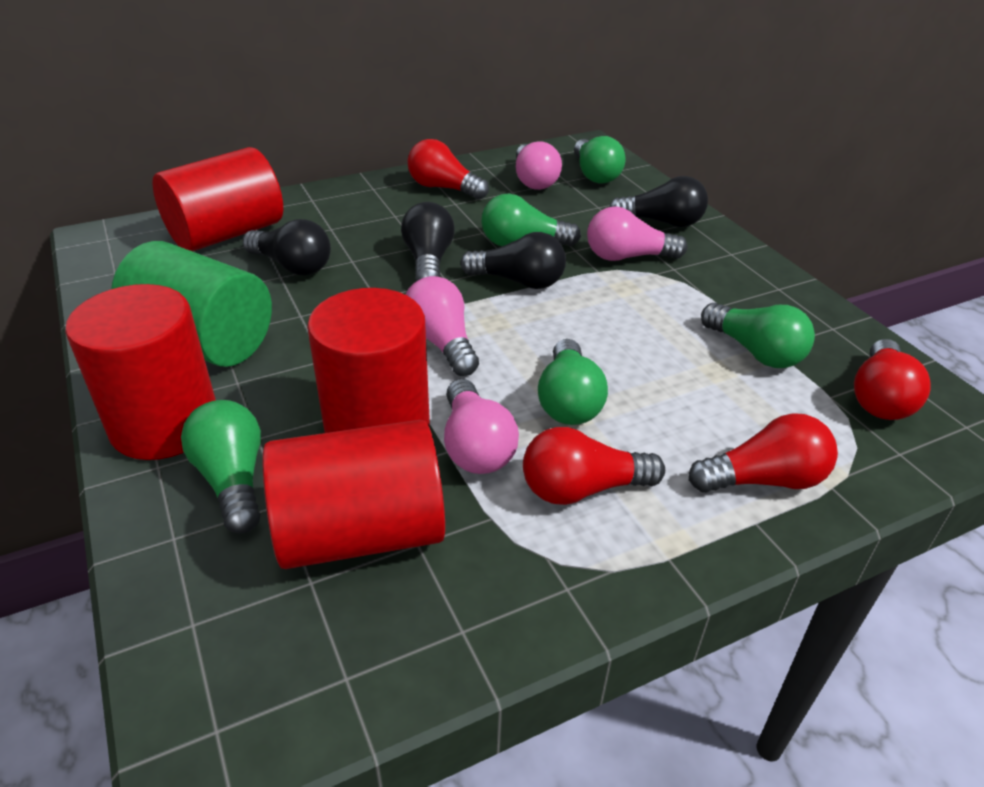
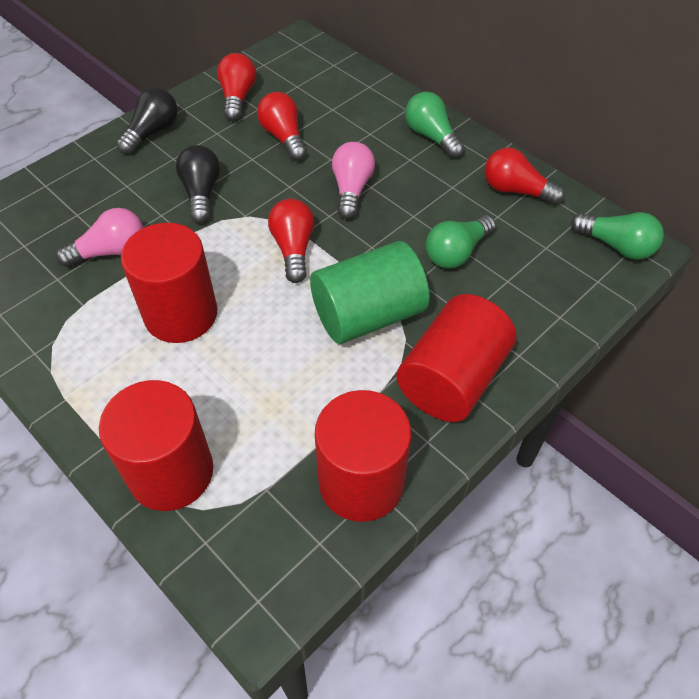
black light bulb: [242,219,331,276] [401,202,455,281] [460,232,566,289] [609,176,708,227] = 4 -> [116,87,178,155] [176,145,220,223] = 2
green light bulb: [181,400,261,534] [481,193,581,246] [538,339,608,425] [574,136,626,183] [701,303,815,368] = 5 -> [405,92,465,159] [426,215,496,269] [571,212,664,260] = 3
pink light bulb: [405,276,479,376] [444,379,519,474] [516,141,562,190] [587,206,688,261] = 4 -> [56,208,143,267] [332,142,375,219] = 2

